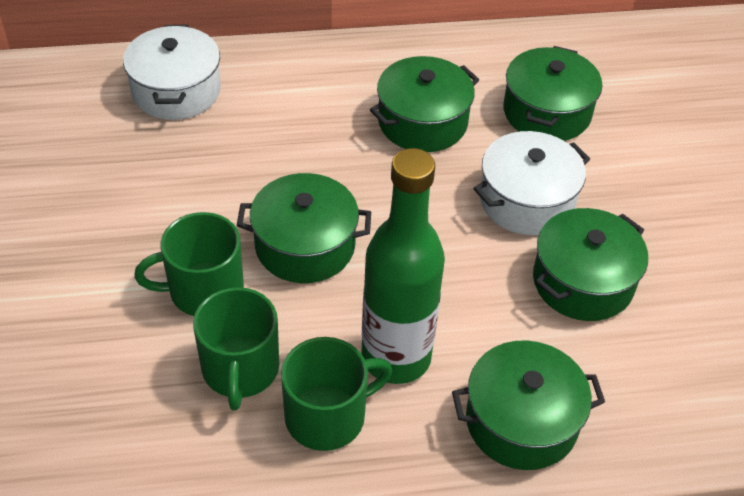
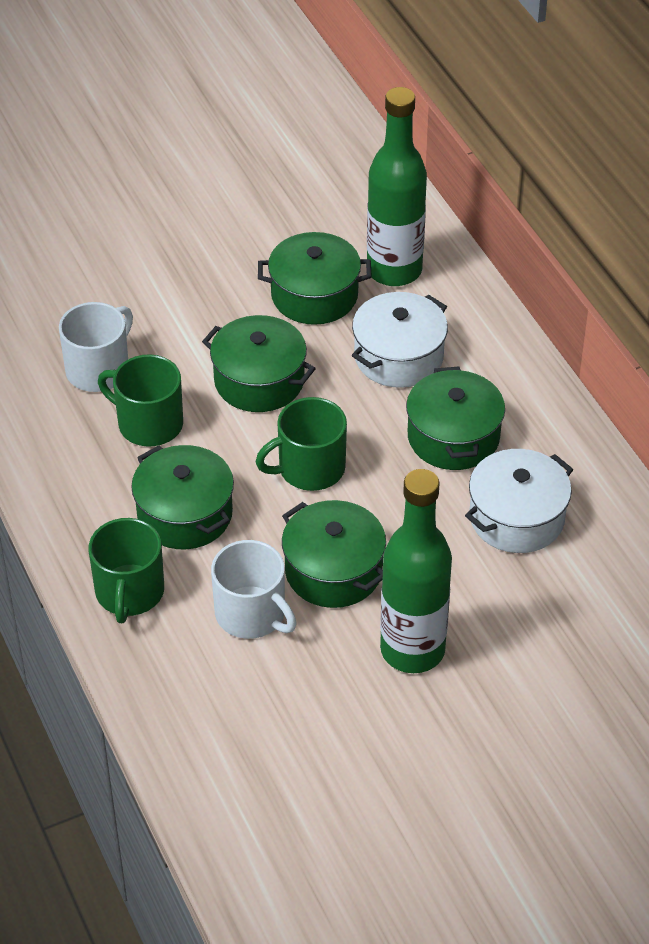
green bottle: [361,148,445,384] = 1 -> [367,87,427,286] [380,469,452,673] = 2
white mug: none = 0 -> [59,302,133,392] [211,540,297,639] = 2

